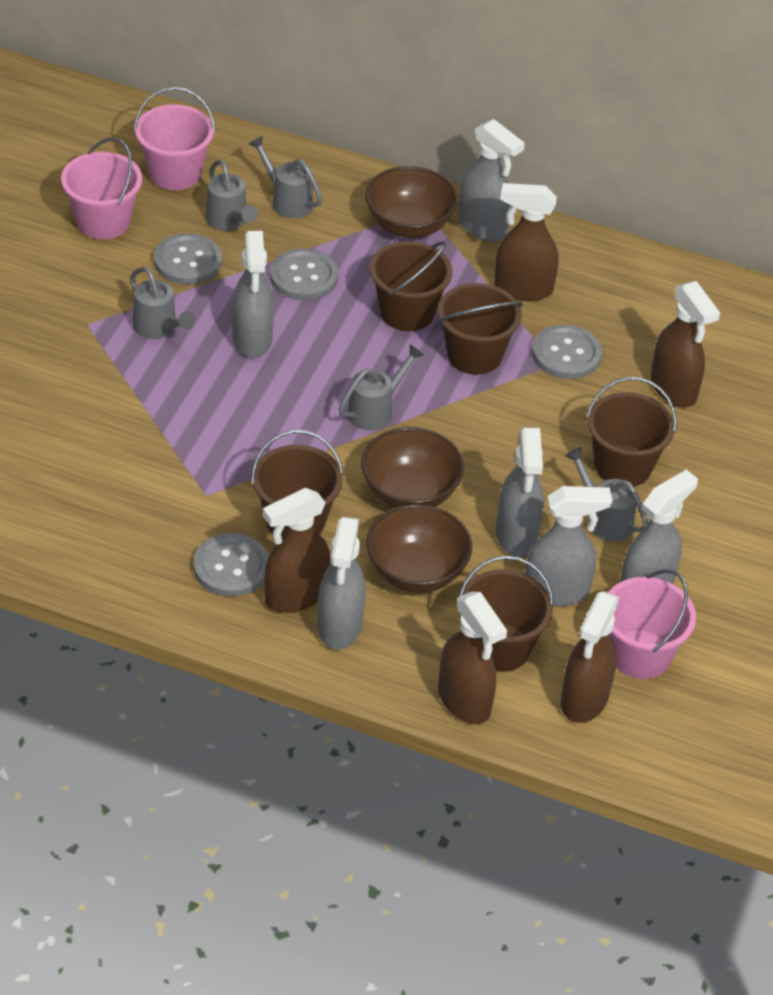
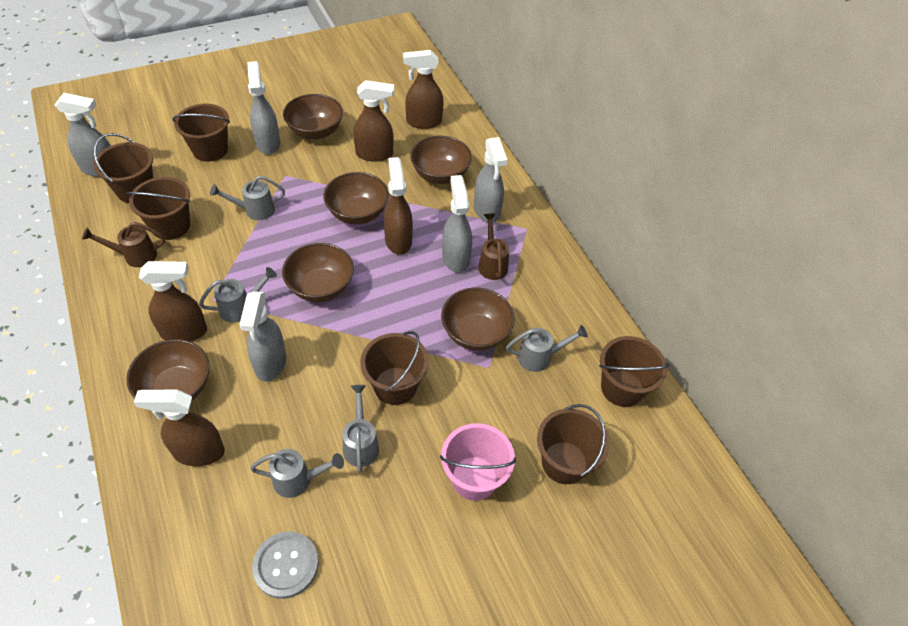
brown bowl: [362,427,464,508] [365,166,458,238] [366,504,472,593] = 3 -> [126,339,209,401] [282,243,354,302] [283,94,343,140] [323,172,389,224] [410,136,472,184] [441,288,515,351] = 6
brown bucket: [251,430,344,537] [370,241,452,331] [438,283,522,375] [457,556,554,672] [586,377,677,486] = 5 -> [94,133,153,203] [127,177,190,240] [173,104,230,162] [361,331,429,405] [537,404,610,484] [599,336,669,407] = 6
brown watering can: none = 0 -> [82,222,165,267] [478,213,509,280] = 2
grey button: [154,233,222,285] [194,533,269,596] [270,248,338,300] [532,325,602,379] = 4 -> [252,531,319,599] = 1
grey spray bottle: [232,231,274,358] [317,517,366,649] [458,119,525,242] [496,428,544,557] [525,486,612,607] [620,470,698,584] = 6 -> [55,93,111,177] [240,291,286,382] [247,61,280,155] [442,175,472,273] [474,137,507,223] = 5
pink bucket: [61,137,142,240] [134,87,216,190] [608,569,696,679] = 3 -> [440,423,516,501] = 1

